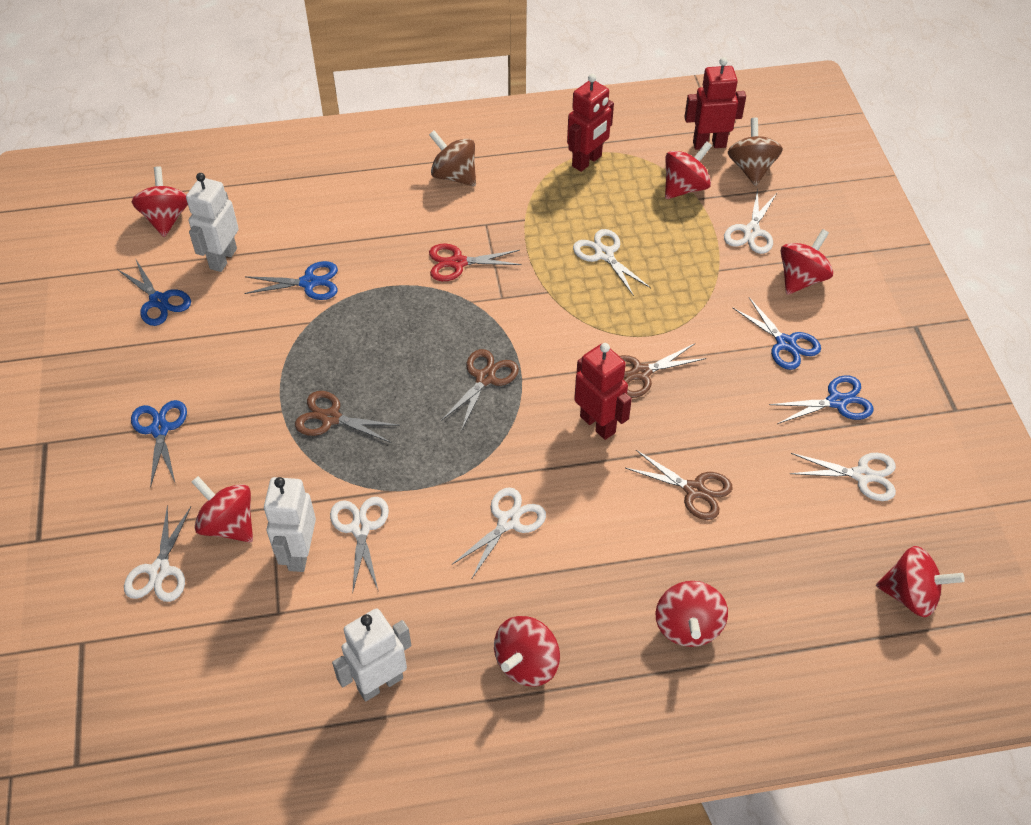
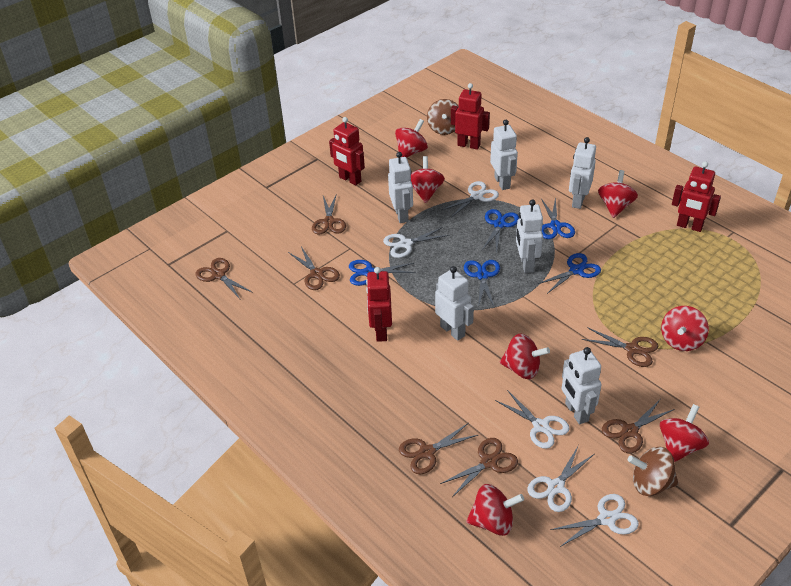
brown scissors: [295,391,400,443] [441,349,519,429] [619,343,706,398] [625,450,732,520] = 4 -> [195,258,253,300] [288,246,340,290] [312,193,346,234] [399,423,478,474] [440,438,518,497] [582,327,658,367] [602,400,674,453] = 7
red robot: [567,74,614,172] [574,343,632,440] [684,57,746,150] = 3 -> [329,117,365,185] [366,267,392,342] [451,83,490,150] [672,161,721,232] = 4
red scissors: [429,243,522,281] = 1 -> none = 0
white robot: [186,173,239,272] [264,477,316,572] [332,608,411,701] = 3 -> [388,152,413,223] [435,266,474,341] [490,120,518,190] [516,199,543,273] [562,347,602,424] [569,137,596,209] = 6
white scissors: [124,505,191,602] [330,497,389,594] [452,487,546,578] [573,229,651,296] [724,188,777,254] [790,453,896,501] = 6 -> [383,227,449,258] [442,181,499,218] [495,390,570,449] [527,447,594,512] [550,494,639,547] = 5

